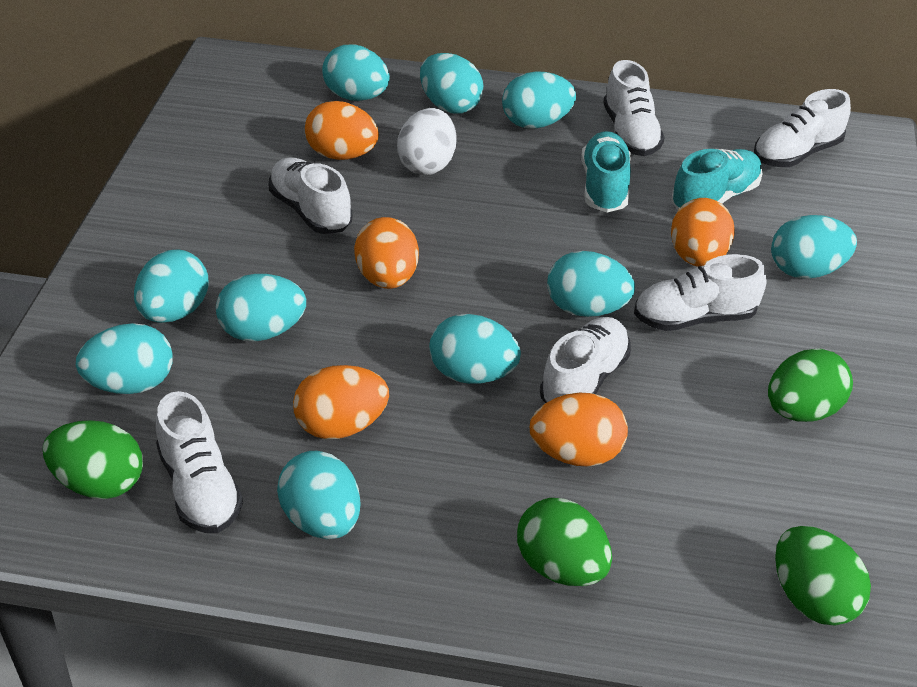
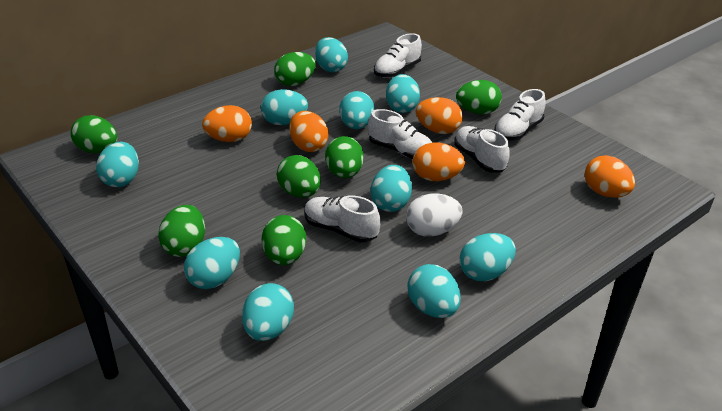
green egg: [43,420,143,499] [517,498,612,586] [768,348,853,422] [775,526,871,626] = 4 -> [71,115,117,153] [158,205,205,257] [262,215,306,265] [274,52,316,86] [277,155,321,198] [325,136,364,178] [456,80,502,114] = 7
turquoise shoe: [581,131,631,213] [671,149,763,210] = 2 -> none = 0
white shoe: [156,391,243,533] [268,157,352,234] [540,317,631,403] [603,60,665,156] [634,254,766,331] [754,89,851,167] = 6 -> [304,196,381,243] [368,109,432,159] [374,33,422,78] [454,126,510,173] [494,89,546,141] = 5

